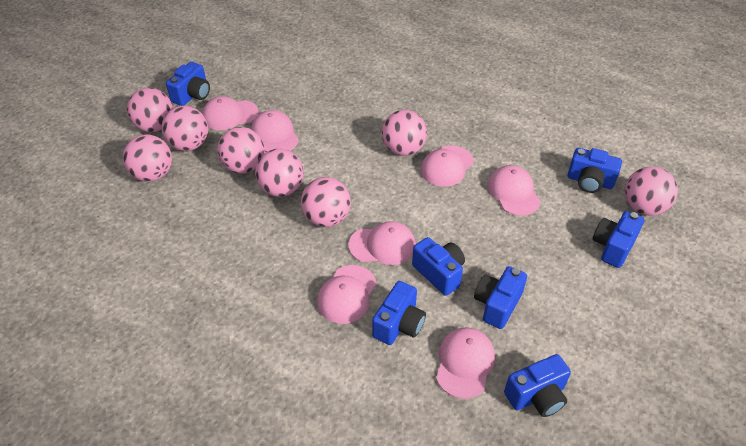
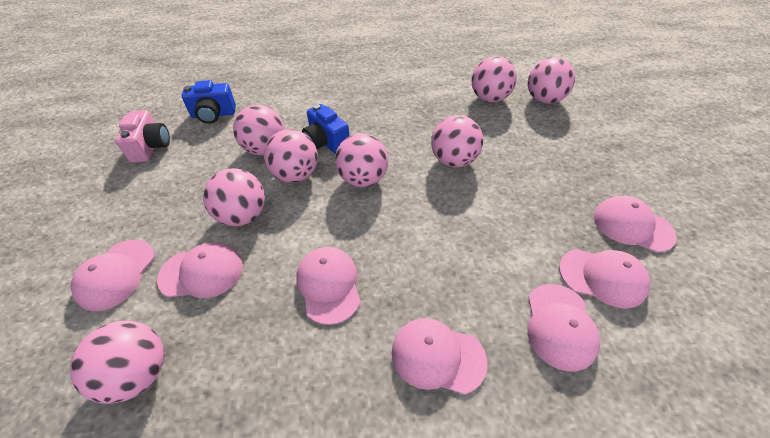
blue camera: [166,62,210,106] [372,281,426,345] [412,237,465,296] [474,266,527,329] [504,354,571,417] [567,148,622,193] [593,211,644,268] = 7 -> [181,80,236,124] [302,104,349,154] = 2
pink camera: none = 0 -> [115,110,170,163] = 1

